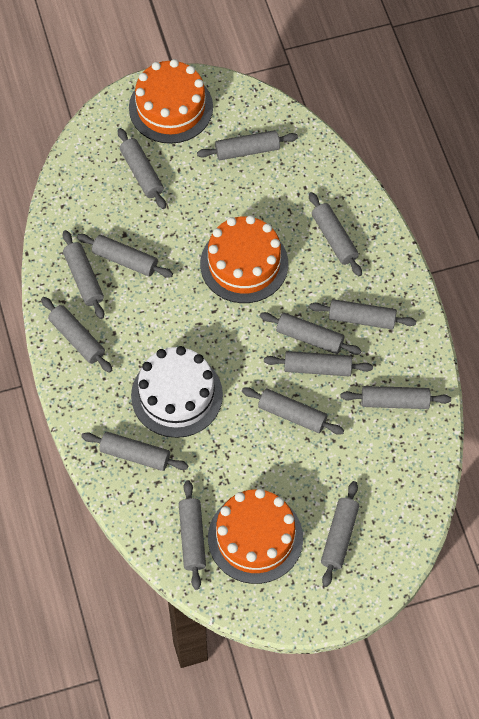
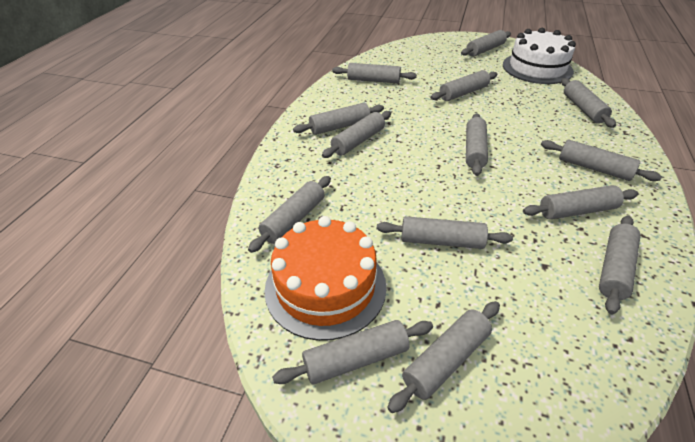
orange cake: [129,59,213,144] [200,215,288,303] [208,489,303,584] = 3 -> [265,216,387,341] = 1

